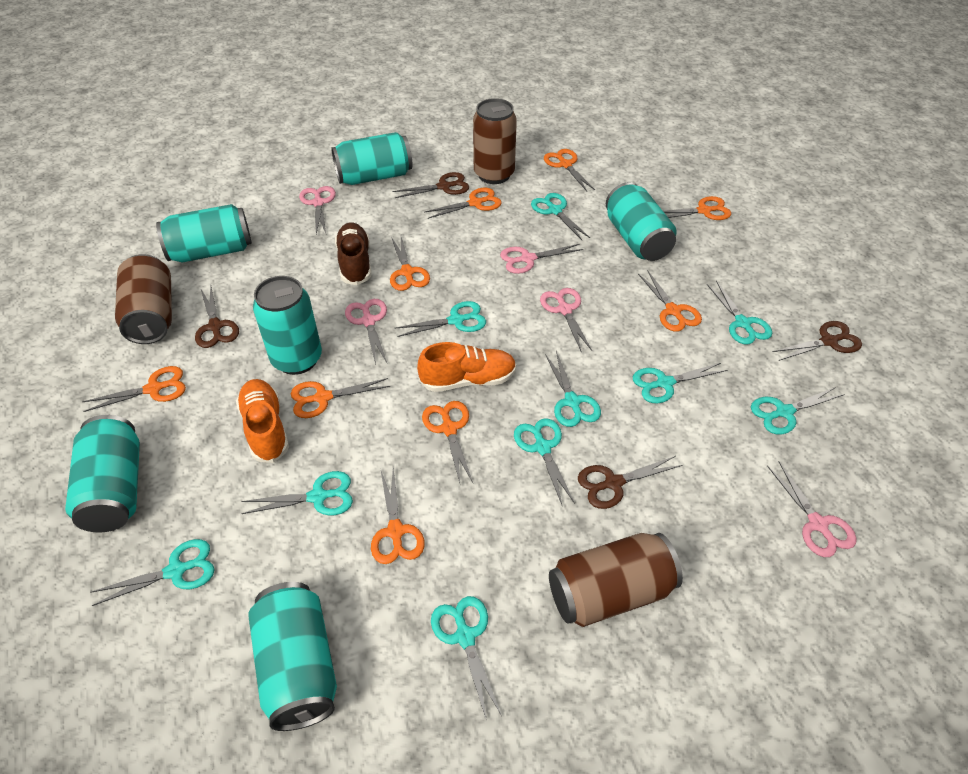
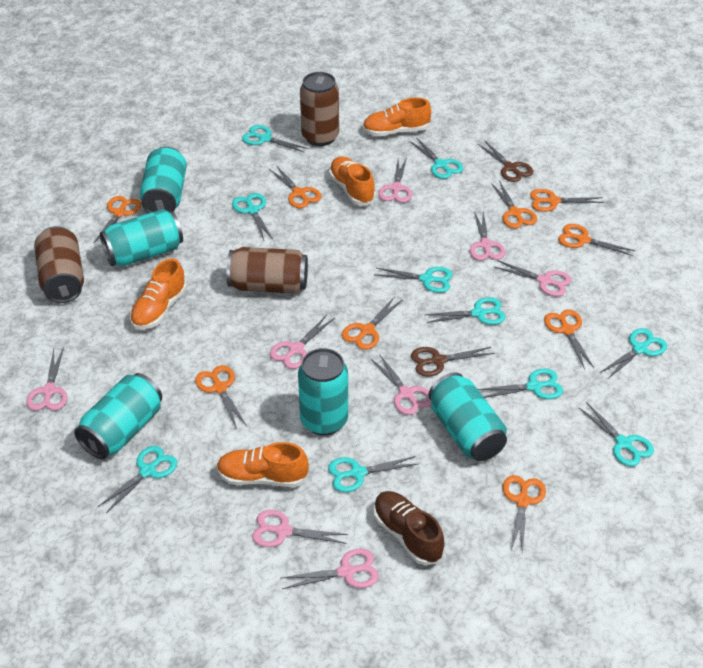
brown scissors: [195,286,239,348] [392,172,469,198] [578,456,682,509] [772,321,862,361] = 4 -> [411,347,494,377] [478,140,533,182] = 2
orange shoe: [236,379,289,463] [417,342,517,392] = 2 -> [130,258,187,330] [217,442,309,487] [329,156,376,205] [363,97,431,136] = 4
pink scissors: [299,186,336,234] [345,299,387,365] [500,244,583,274] [540,288,592,353] [767,462,857,557] = 5 -> [26,347,67,411] [252,510,348,547] [270,315,335,369] [281,548,379,589] [371,354,431,415] [378,157,412,203] [470,211,505,261] [495,260,571,296] = 8
turquoise can: [65,415,140,532] [156,204,252,262] [248,582,337,731] [253,276,322,375] [331,132,412,185] [606,182,676,261] = 6 -> [74,373,162,459] [100,209,183,266] [140,147,187,213] [298,348,348,436] [428,373,507,461] = 5

